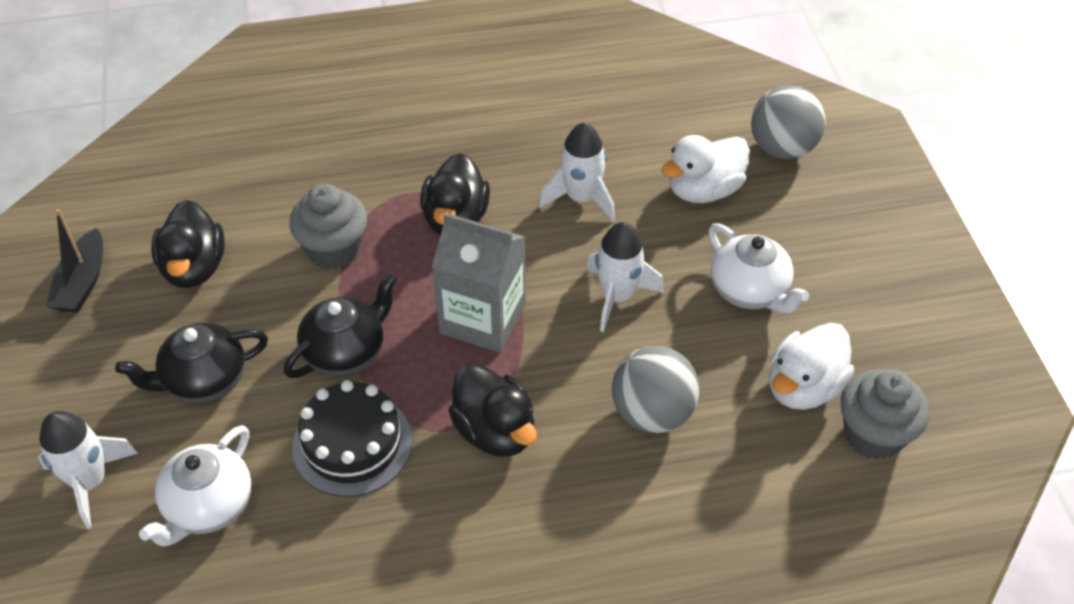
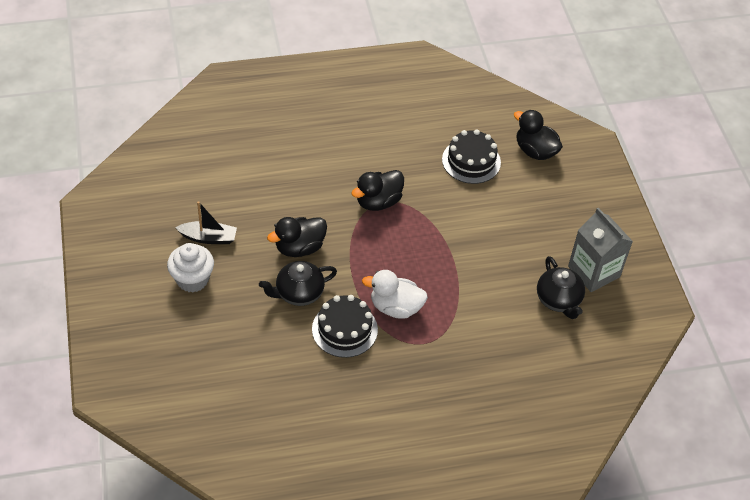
black cake: [292,380,412,497] = 1 -> [312,295,378,358] [442,129,501,184] = 2
grey ball: [612,346,699,433] [751,85,826,159] = 2 -> none = 0
grey cupcake: [289,184,367,269] [841,370,929,460] = 2 -> none = 0
white cupcake: none = 0 -> [167,243,214,292] = 1
white duck: [661,135,750,203] [769,323,854,410] = 2 -> [362,270,428,319] = 1
white rocket: [38,411,138,529] [538,122,615,222] [586,222,664,332] = 3 -> none = 0
white teapot: [139,425,252,547] [708,223,809,313] = 2 -> none = 0

